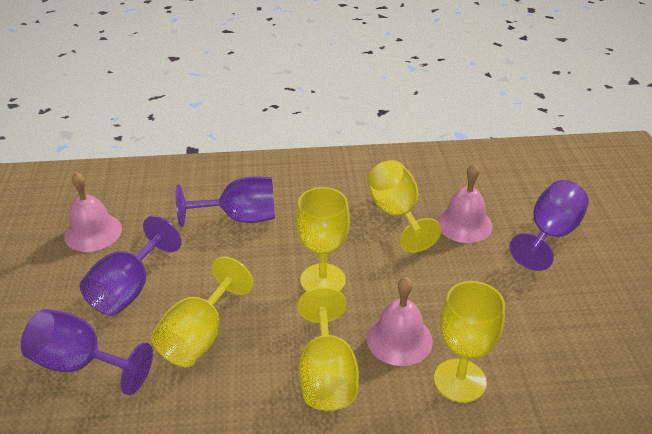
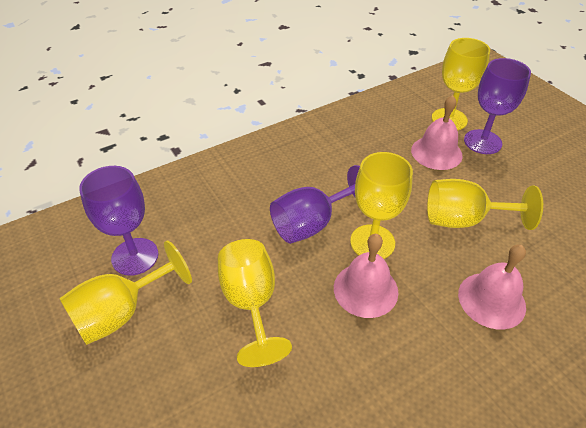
purple goblet: [21,309,153,395] [80,215,182,316] [176,176,275,227] [509,180,589,271] = 4 -> [79,166,158,276] [270,165,360,244] [464,58,531,154] = 3

